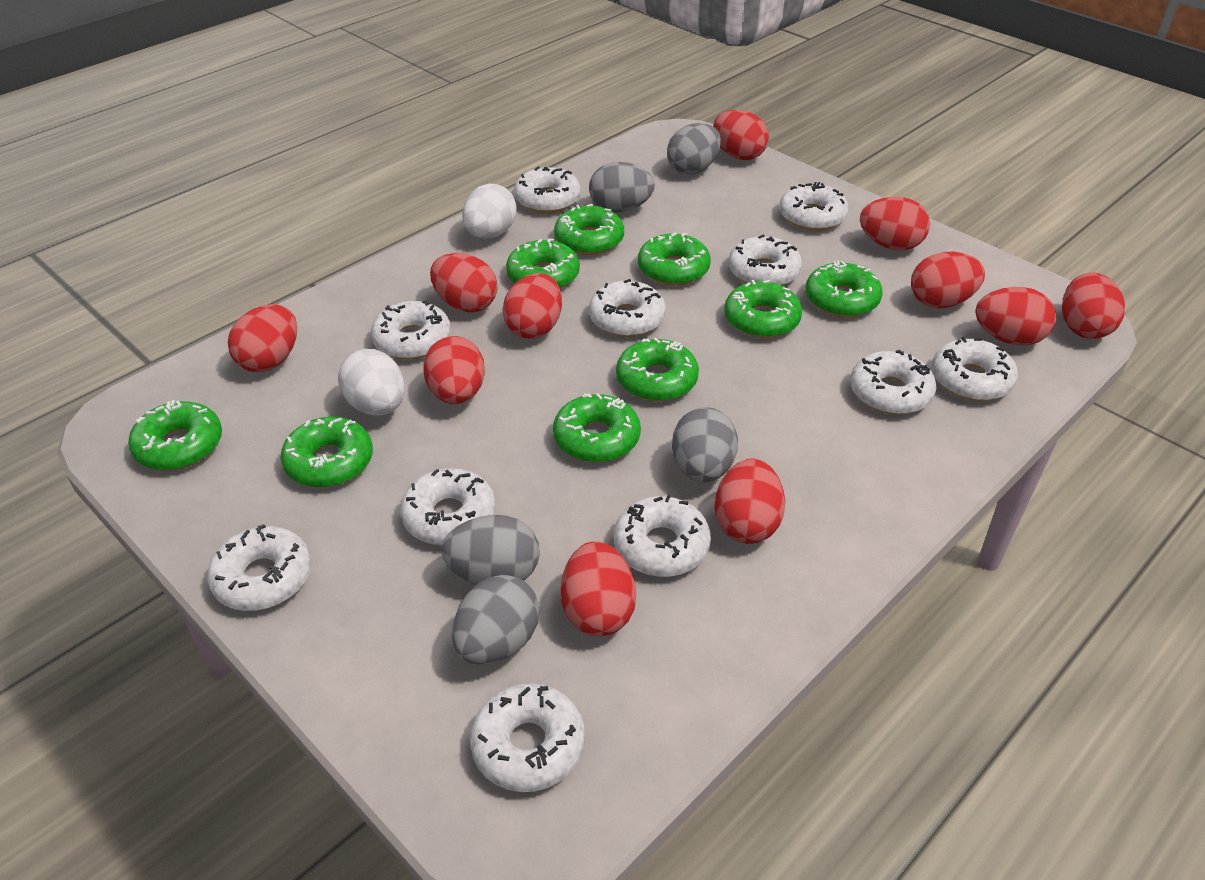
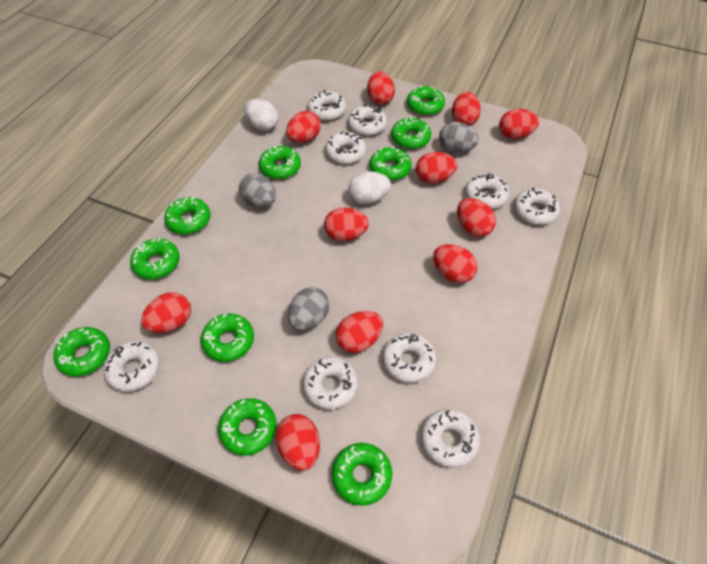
green donut: [128,400,222,470] [281,417,373,488] [506,238,580,289] [553,393,641,462] [554,204,624,255] [616,338,699,401] [638,233,711,285] [724,280,802,338] [806,261,883,317] = 9 -> [53,327,110,377] [130,238,180,279] [164,197,211,234] [201,313,254,362] [218,398,277,456] [259,145,301,179] [332,443,392,506] [370,147,411,181] [391,117,431,149] [407,86,445,116] = 10
grey egg: [441,515,540,585] [452,575,539,665] [589,162,655,213] [667,123,721,174] [672,407,738,483] = 5 -> [239,173,276,208] [288,287,329,331] [439,122,479,153] = 3
white donut: [207,524,311,611] [371,300,451,359] [400,468,496,545] [470,683,585,792] [514,167,581,213] [589,279,666,337] [614,495,711,577] [728,235,802,286] [779,182,849,231] [850,350,937,415] [932,337,1018,401] = 11 -> [103,341,160,392] [303,357,358,410] [308,90,346,121] [325,131,366,164] [348,105,387,136] [382,333,436,383] [421,409,480,468] [465,173,509,209] [514,188,560,225] = 9

